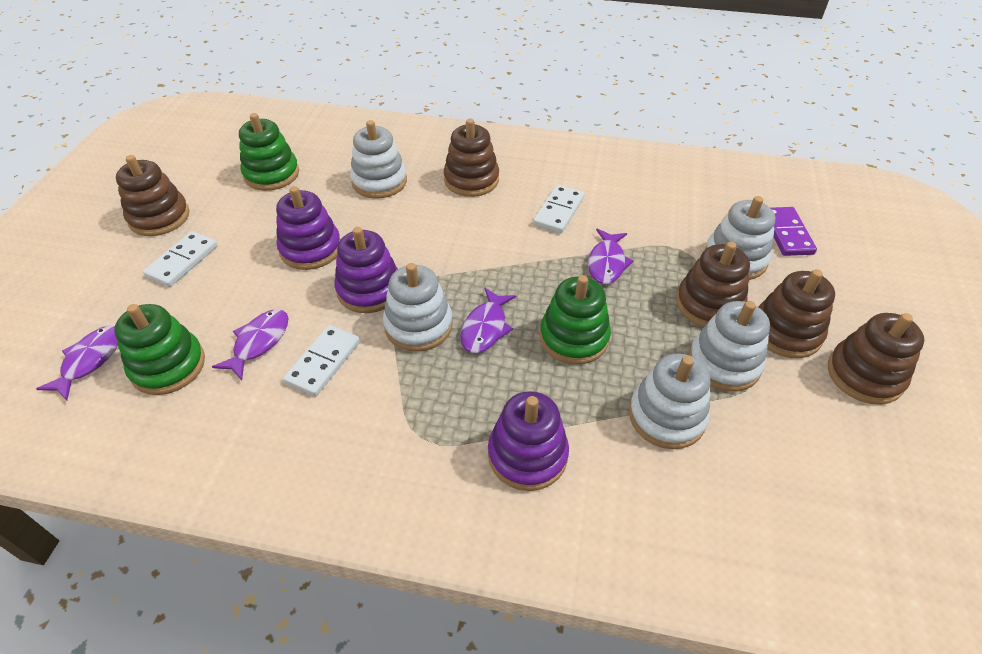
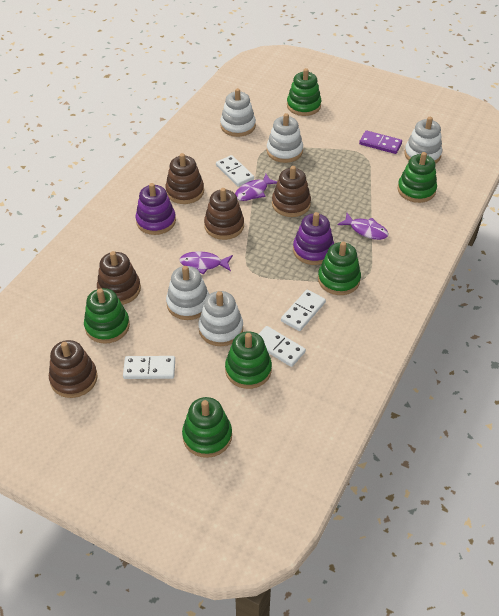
green stacking toy: [115,304,205,395] [239,113,299,191] [540,275,611,364] = 3 -> [84,288,130,344] [182,397,232,458] [225,331,272,389] [287,68,321,116] [318,242,361,295] [398,152,437,203] = 6
purple fish: [36,326,118,401] [212,309,289,380] [460,287,516,353] [588,229,634,284] = 4 -> [179,251,233,275] [235,174,277,201] [337,213,389,240] = 3
purple stacking toy: [276,186,341,270] [334,227,398,313] [488,391,569,491] = 3 -> [135,183,176,235] [293,212,334,265] = 2
white domino: [143,231,218,287] [283,325,360,397] [533,184,585,233] = 3 -> [123,356,175,379] [216,155,254,187] [259,326,306,367] [281,290,326,331] = 4

